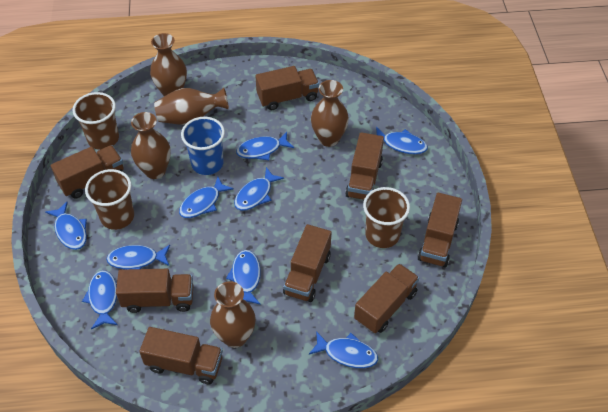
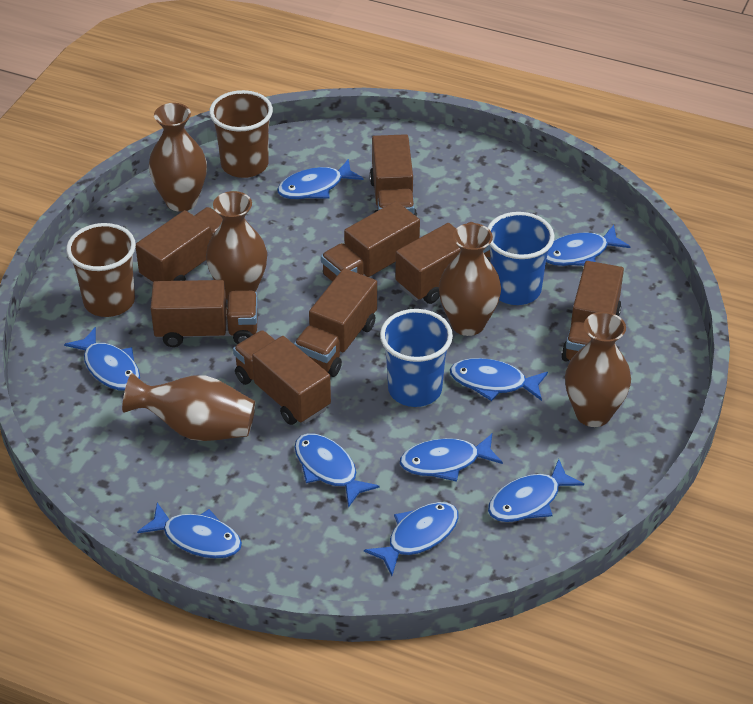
blue cup: [181,117,225,175] = 1 -> [380,309,453,407] [487,212,555,305] = 2
brown cup: [73,92,119,150] [85,169,134,230] [363,187,410,248] = 3 -> [66,223,136,317] [209,90,273,178] = 2

